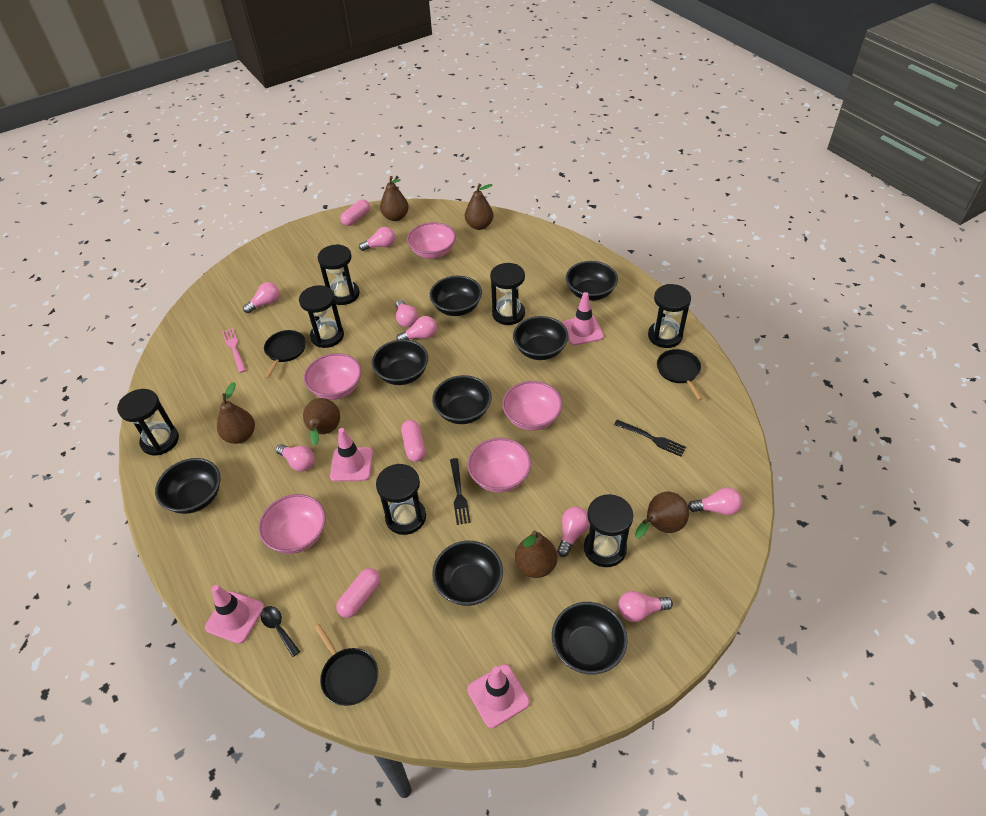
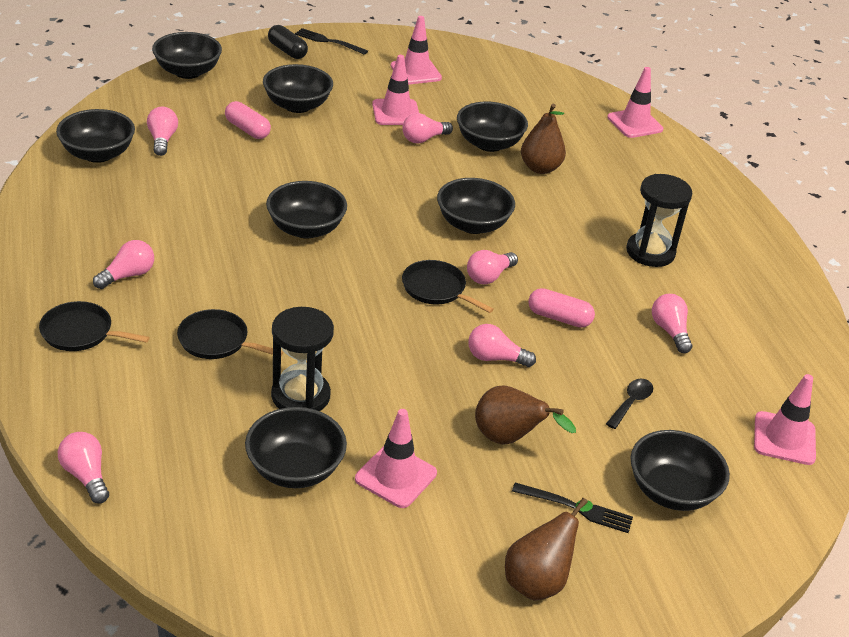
black capsule: none = 0 -> [268,25,308,59] = 1
black hourglass: [117,389,179,456] [299,285,344,348] [317,244,360,305] [376,464,426,535] [490,263,525,325] [584,494,633,567] [648,284,691,348] = 7 -> [271,307,334,411] [626,174,692,267] = 2
brown pear: [217,382,255,444] [303,398,340,446] [380,176,409,221] [465,184,494,230] [515,530,557,578] [635,492,689,538] = 6 -> [475,386,576,445] [505,498,593,601] [521,104,566,174] = 3
pink bowl: [258,494,326,554] [304,353,362,400] [407,222,456,259] [467,438,531,493] [502,381,562,431] = 5 -> none = 0
pink capsule: [336,568,380,618] [340,200,370,226] [401,420,425,462] = 3 -> [225,101,271,139] [528,288,595,328] = 2
pink fork: [222,328,246,373] = 1 -> none = 0
pink light bulb: [243,282,280,313] [276,444,315,471] [359,227,395,251] [396,300,418,327] [396,316,437,340] [557,507,590,557] [618,591,673,622] [688,487,742,515] = 8 -> [58,432,109,504] [93,240,154,289] [147,107,178,156] [402,113,453,143] [467,250,518,285] [468,324,536,367] [652,294,692,353] = 7
pink traffic cone: [205,585,264,644] [330,428,373,482] [467,664,530,728] [562,292,604,345] = 4 -> [355,409,437,508] [372,55,419,125] [391,16,442,85] [607,67,663,138] [754,374,816,465] = 5

